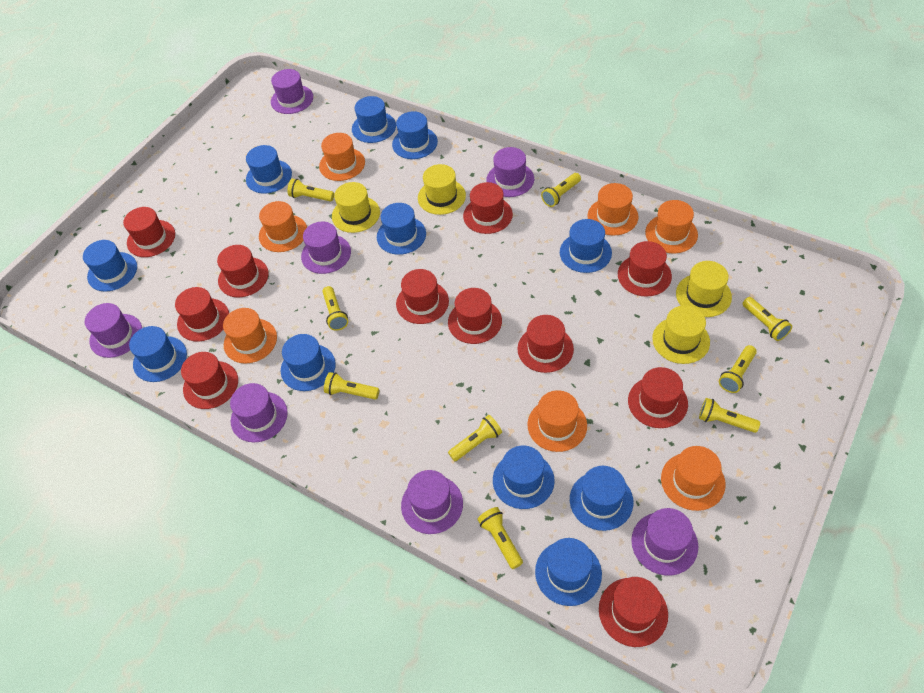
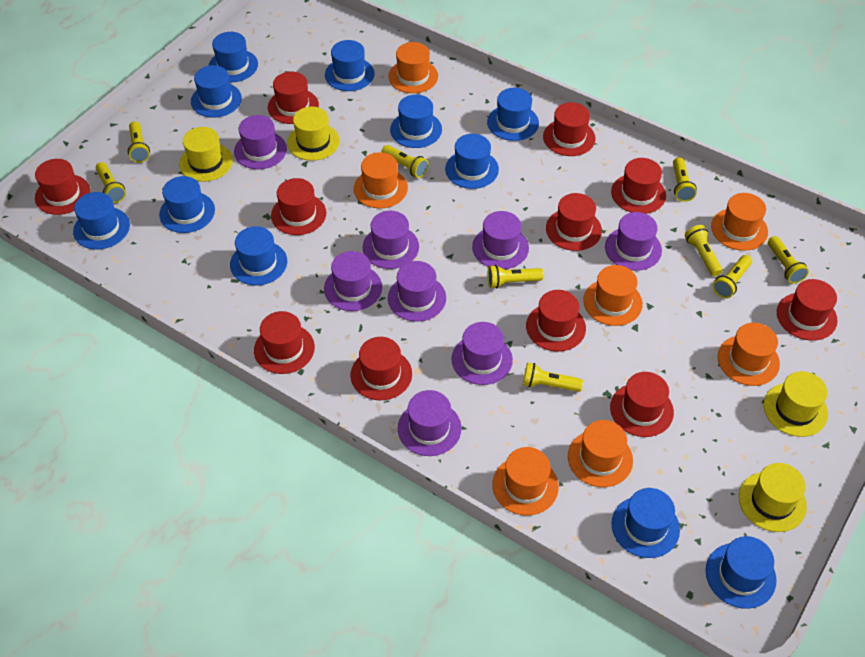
purple hat: [85,303,142,358] [230,383,288,442] [271,69,313,114] [301,221,351,274] [401,470,463,534] [486,147,534,197] [631,508,698,575] = 7 -> [234,115,287,169] [324,251,382,311] [363,211,419,269] [388,261,446,322] [398,390,462,456] [451,322,513,385] [472,211,529,269] [605,212,662,271] = 8

